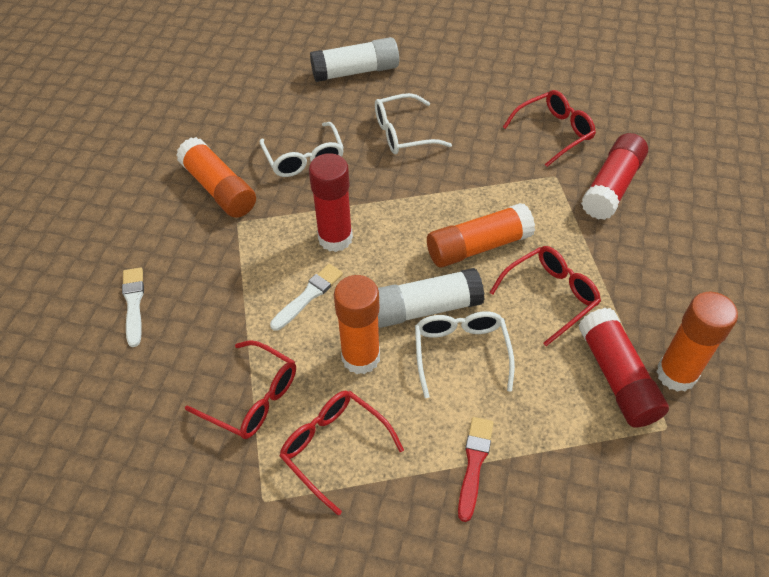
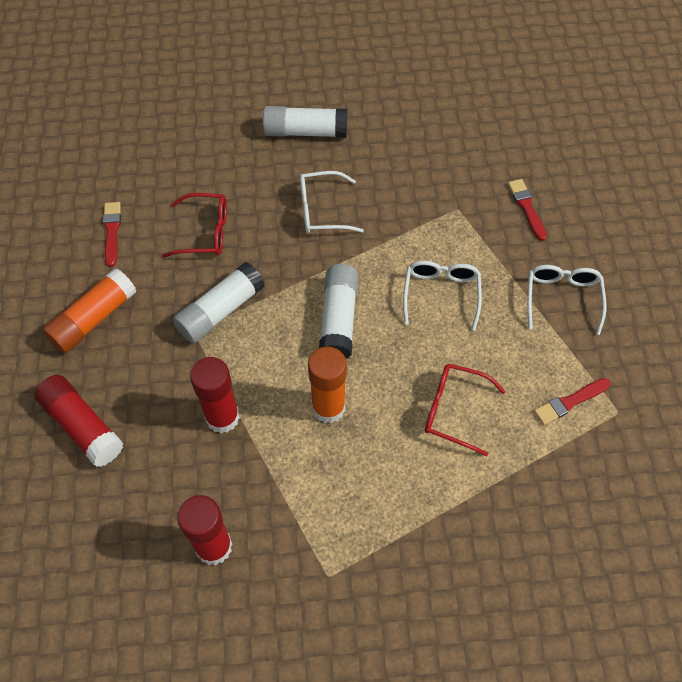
orange glue stick: [176,137,256,218] [334,275,380,374] [427,203,535,267] [656,292,738,392] = 4 -> [42,268,136,353] [308,347,347,423] = 2
red brush: [458,417,494,522] = 1 -> [103,202,121,267] [508,179,547,241] [534,378,611,425] = 3
red glasses: [185,340,296,439] [280,391,404,516] [489,246,601,346] [503,90,596,167] = 4 -> [162,193,227,258] [425,363,506,456] = 2
white brush: [122,267,144,347] [270,264,343,331] = 2 -> none = 0
white glue stick: [310,37,399,82] [378,268,484,328] = 2 -> [173,262,265,343] [263,106,347,138] [319,264,358,358] = 3

